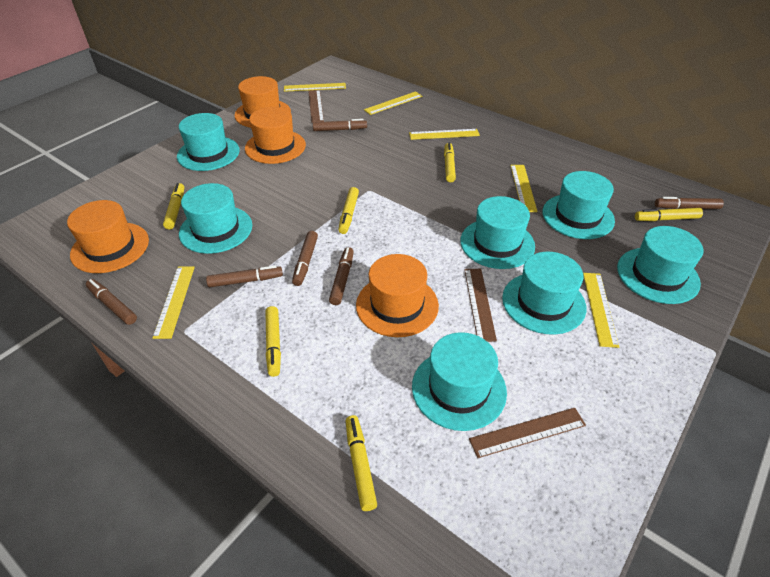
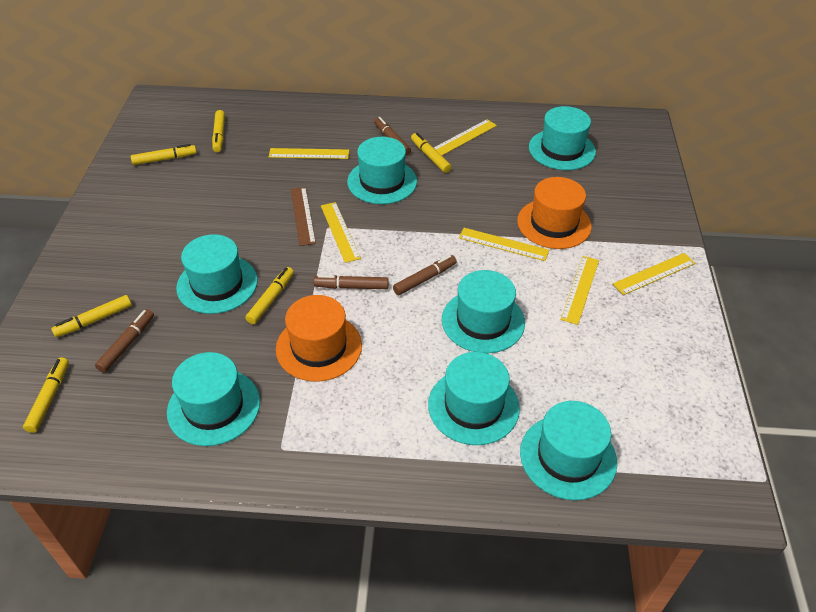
brown marker: [86,279,137,325] [206,265,283,287] [292,231,318,286] [313,119,367,131] [329,247,354,305] [655,197,724,209] = 6 -> [95,309,154,373] [314,275,389,289] [374,117,411,156] [393,255,457,295] = 4
brown ruler: [308,90,324,123] [464,269,497,342] [469,408,586,458] = 3 -> [290,187,316,246] = 1
orange hat: [67,200,149,273] [234,76,291,128] [245,107,306,164] [356,254,439,337] = 4 -> [276,295,362,382] [517,177,592,249] = 2

